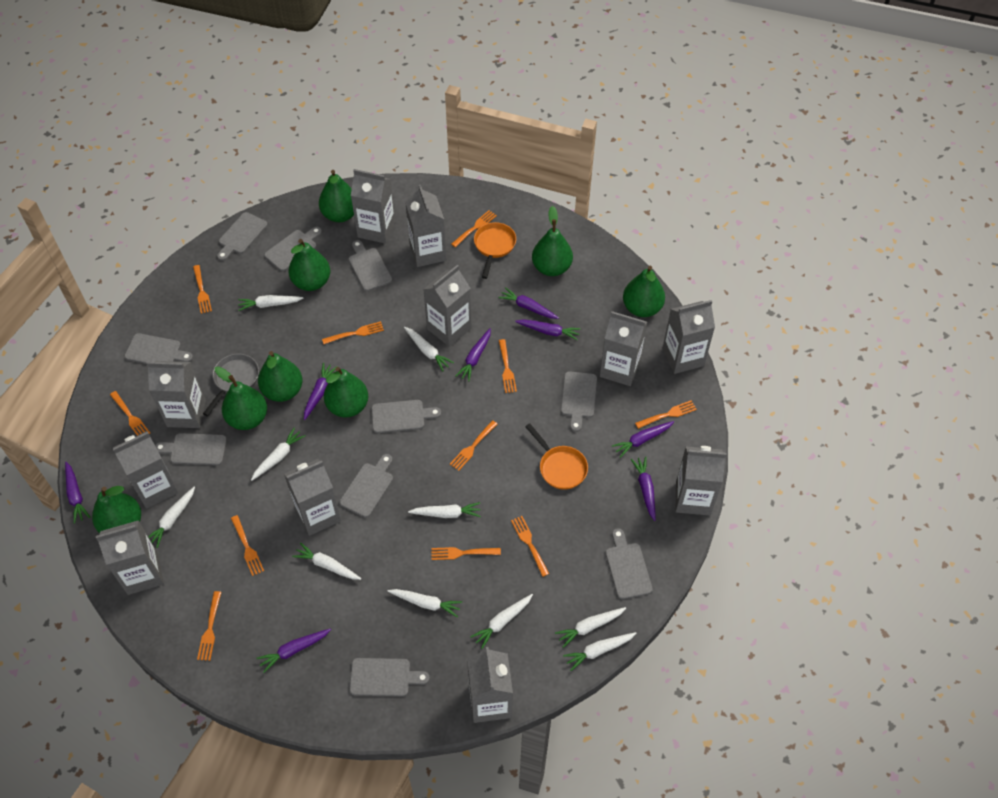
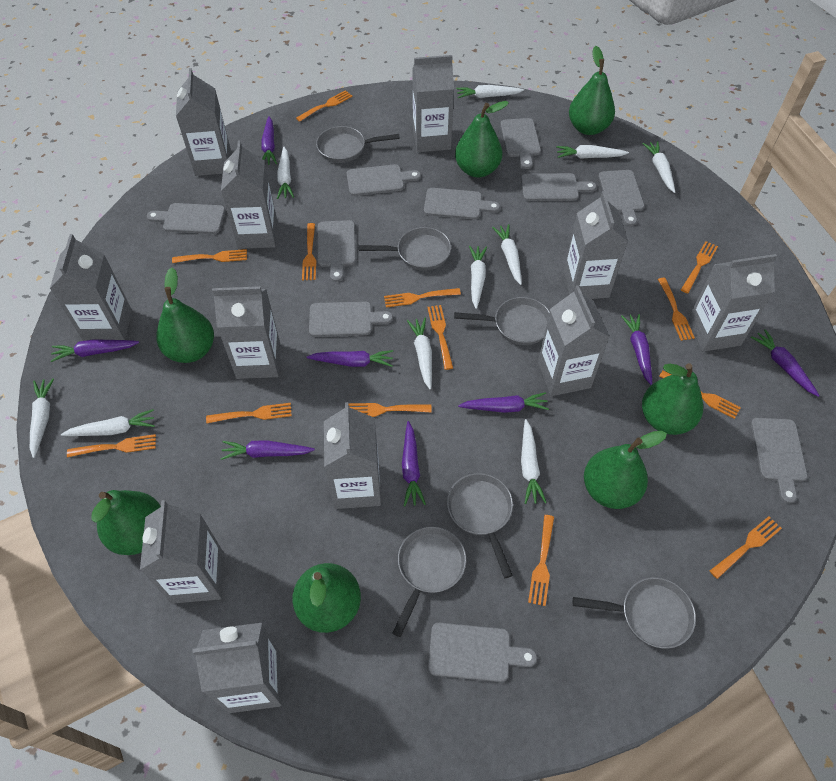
green pear: [92,486,141,533] [215,366,267,430] [258,351,303,402] [289,239,330,291] [319,170,354,222] [324,367,368,417] [532,206,573,276] [623,266,665,317] = 8 -> [92,490,161,555] [156,268,214,363] [292,563,361,633] [455,101,509,178] [569,46,615,135] [584,431,667,509] [642,363,703,435] = 7
grey pan: [203,354,259,416] = 1 -> [316,126,400,163] [359,227,451,271] [392,526,466,637] [447,473,513,578] [454,297,550,345] [573,577,696,649] = 6
orange fork: [110,391,150,436] [193,265,212,314] [197,591,221,661] [231,515,264,576] [322,321,384,344] [432,547,501,560] [450,420,497,471] [451,210,497,247] [499,339,517,393] [511,516,549,577] [635,400,697,429] = 11 -> [67,434,156,457] [172,249,247,263] [206,403,292,423] [296,90,353,122] [302,223,316,280] [348,403,432,417] [384,288,461,308] [427,305,453,370] [528,515,554,606] [658,278,695,341] [659,371,741,419] [681,241,718,293] [710,516,782,579] = 13
orange pan: [474,222,516,279] [525,423,588,490] = 2 -> none = 0

